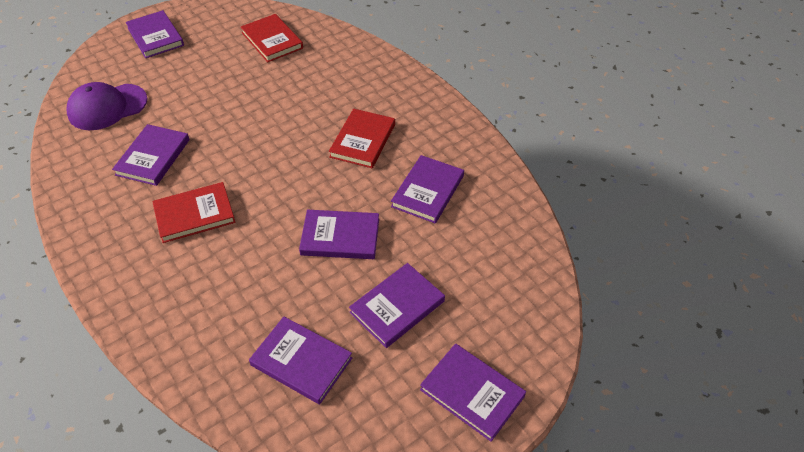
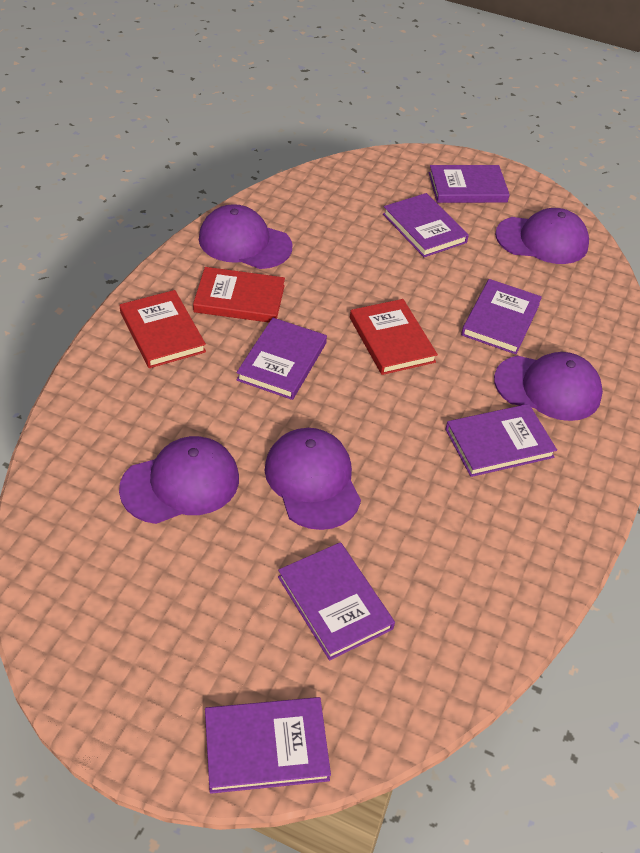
purple cap: [66,82,148,130] = 1 -> [119,436,239,524] [199,204,292,269] [265,428,361,530] [494,352,603,421] [495,208,589,264] = 5

